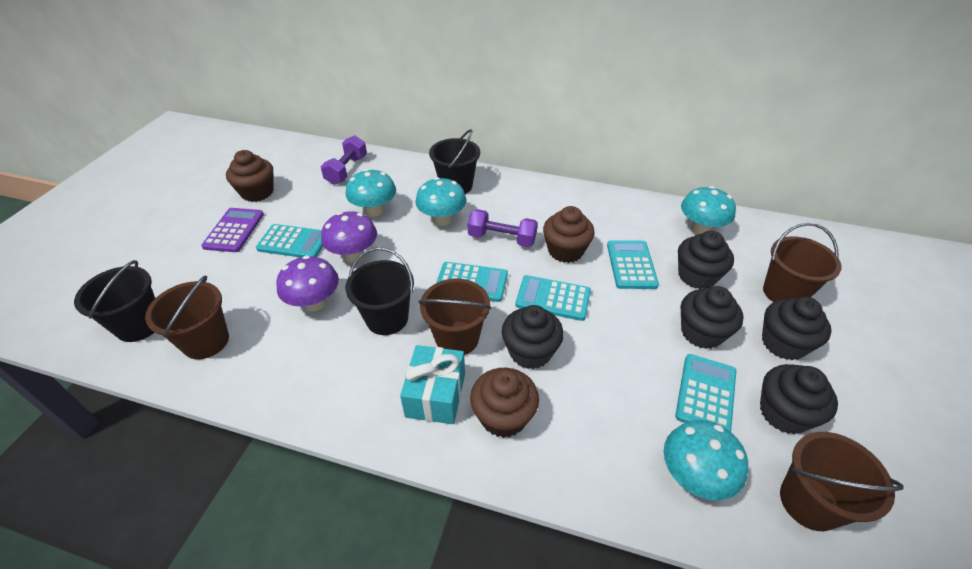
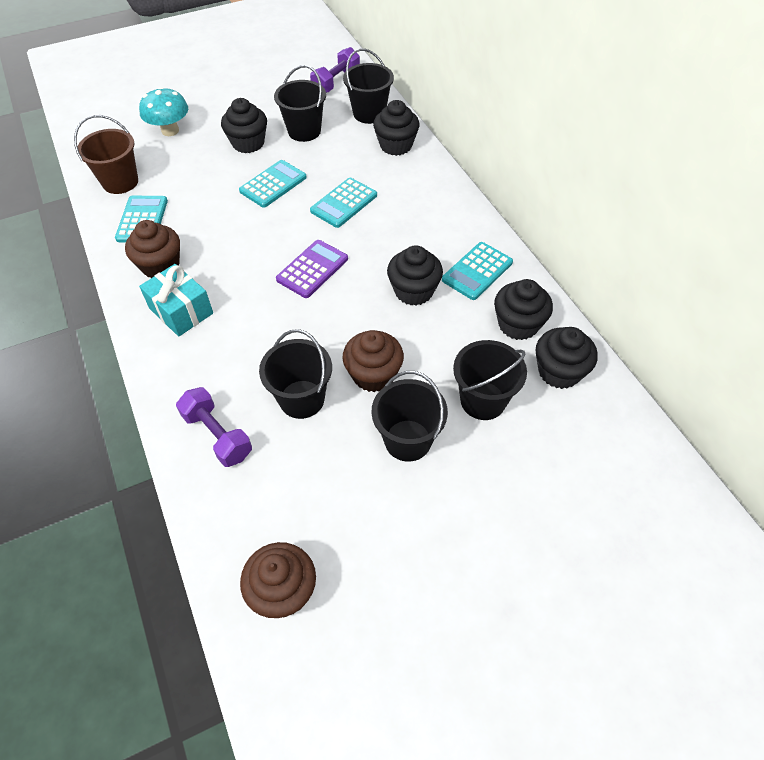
black bucket: [74,260,155,342] [346,247,414,335] [429,129,480,194] = 3 -> [259,329,332,419] [274,65,326,142] [343,48,394,124] [372,371,448,462] [453,340,527,420] = 5
brown bucket: [145,276,229,359] [419,279,492,355] [763,223,842,302] [780,432,903,531] = 4 -> [74,115,138,194] = 1
purple mushroom: [276,256,339,311] [321,211,377,262] = 2 -> none = 0
turquoise calculator: [256,224,323,258] [436,262,508,302] [515,275,591,321] [607,240,659,289] [675,354,736,432] = 5 -> [115,196,168,242] [239,160,307,208] [310,178,377,228] [442,242,513,300] = 4
turquoise mushroom: [346,169,396,217] [415,177,467,226] [664,420,748,501] [681,186,736,235] = 4 -> [139,87,188,136] = 1

